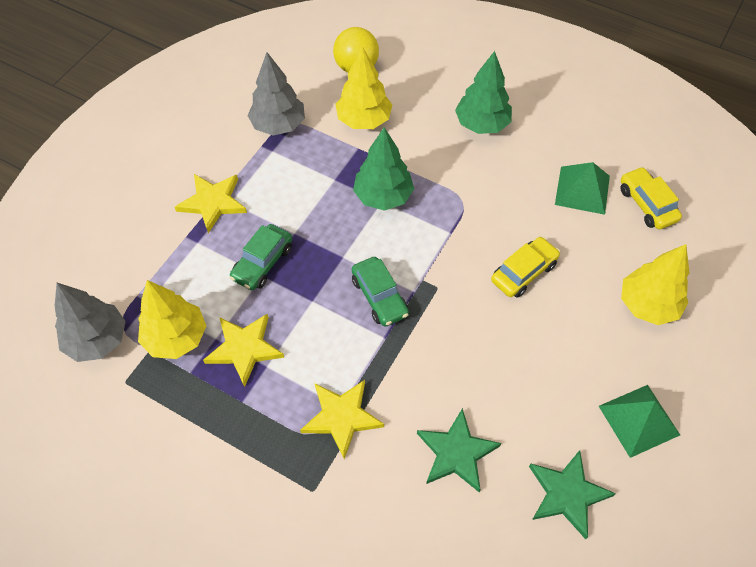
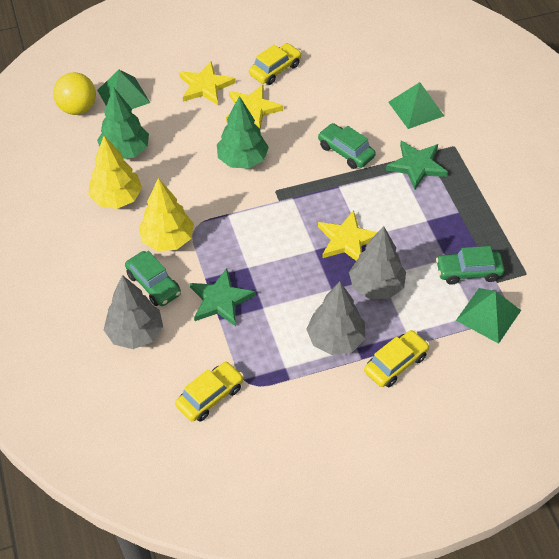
green car: [230,224,292,290] [352,257,409,326] = 2 -> [125,251,181,306] [318,123,376,169] [436,246,505,285] = 3
green pyramid: [555,162,610,215] [599,385,680,458] = 2 -> [97,70,150,109] [388,82,444,129] [456,288,521,344] = 3
grey tree: [55,283,126,362] [247,52,305,135] = 2 -> [104,275,163,349] [306,282,365,355] [349,226,406,299] = 3
yellow car: [491,237,560,298] [620,167,682,230] = 2 -> [175,361,244,422] [249,43,302,85] [364,330,430,387] = 3
yellow tree: [138,280,206,359] [335,46,392,129] [621,244,689,325] = 3 -> [88,136,142,209] [138,178,194,251] = 2

